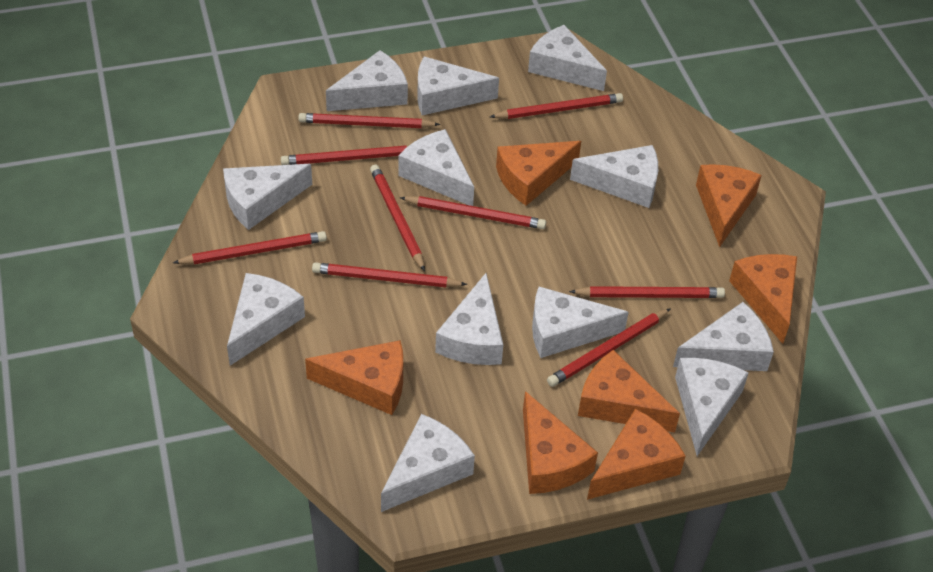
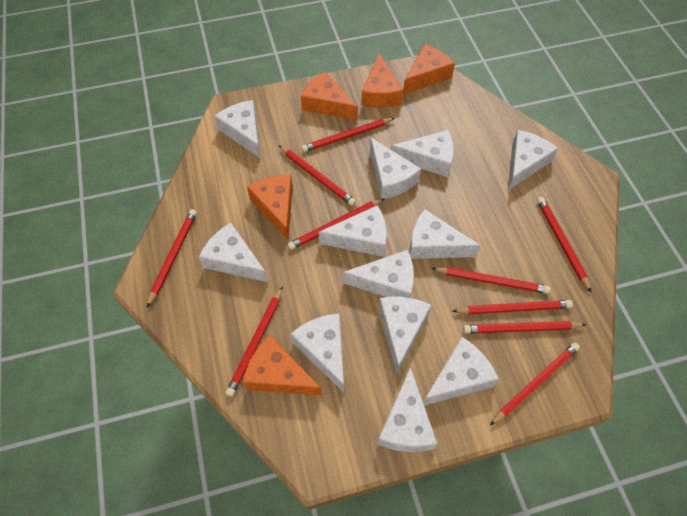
orange cheese: [305,340,403,415] [496,141,581,206] [523,391,598,494] [578,350,680,432] [587,409,685,500] [696,164,762,247] [729,254,797,344] = 7 -> [243,335,322,396] [247,174,293,240] [301,72,358,121] [361,53,403,108] [403,44,455,94] = 5
red pencil: [173,231,327,264] [281,145,408,165] [298,113,440,128] [312,262,467,287] [370,165,425,271] [400,196,546,229] [490,93,623,119] [547,308,671,387] [569,286,725,298] = 9 -> [147,209,197,307] [226,286,283,397] [279,145,356,206] [288,198,385,250] [301,118,395,152] [431,267,550,294] [452,300,573,314] [463,321,586,333] [490,342,580,425] [537,197,592,293] = 10

